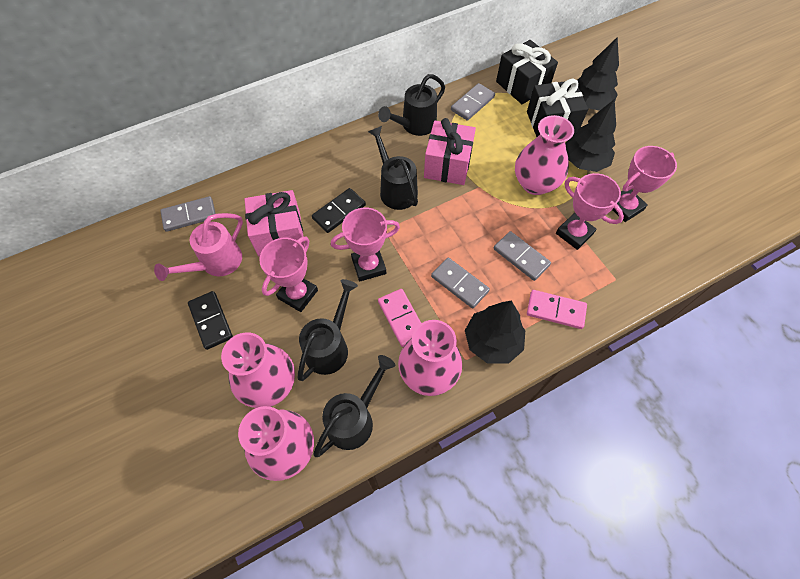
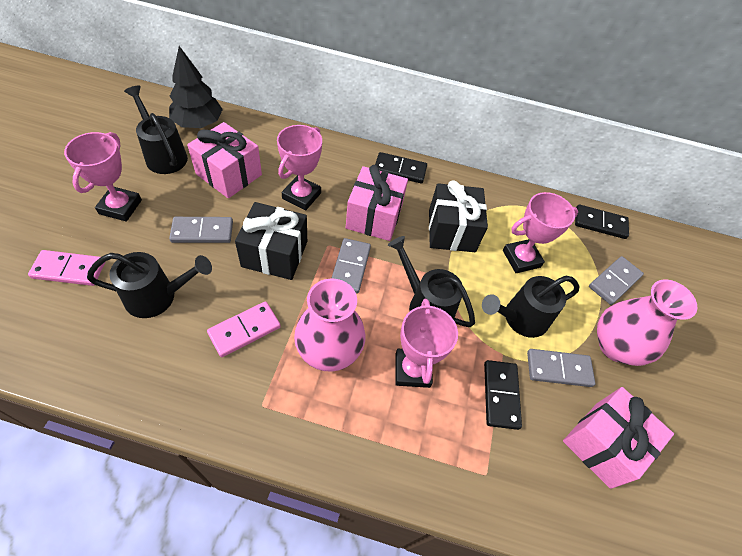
black domino: [188,291,233,350] [312,188,366,233] = 2 -> [375,152,427,183] [484,360,522,430] [575,204,629,239] = 3
black tree: [465,301,525,363] [565,99,616,172] [577,37,619,111] = 3 -> [169,46,223,128] = 1
pink gift: [244,190,305,256] [424,118,476,185] = 2 -> [187,122,262,198] [346,165,408,241] [563,387,674,489] = 3
pink vase: [221,332,295,408] [238,406,314,481] [398,320,462,396] [515,115,574,195] = 4 -> [294,279,365,372] [597,279,697,366] = 2
pink watering can: [154,213,243,281] = 1 -> none = 0

